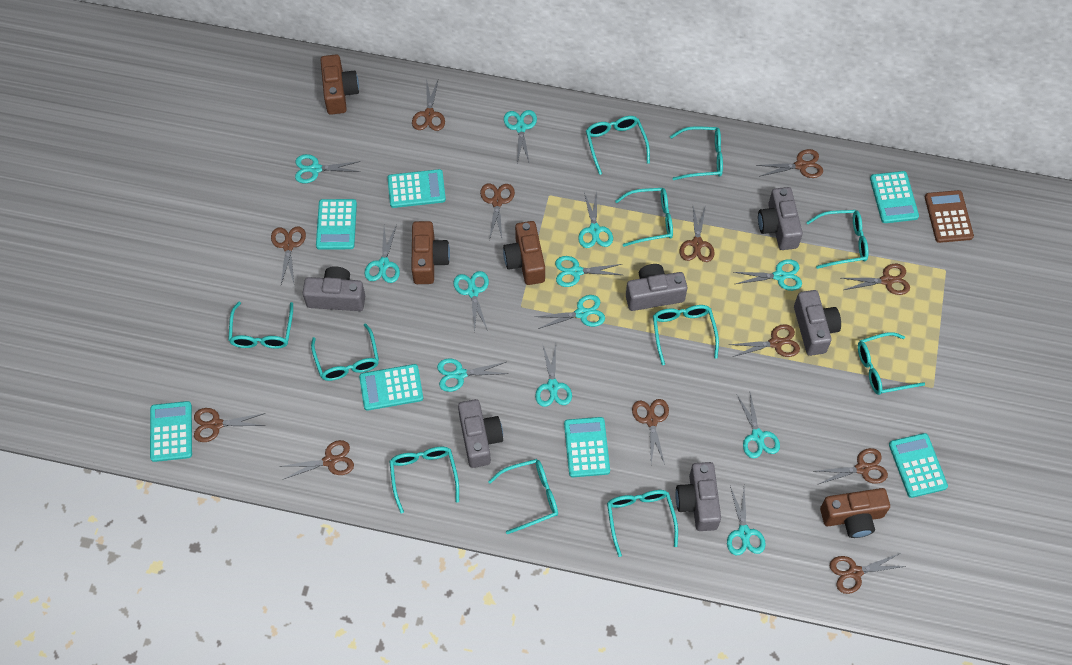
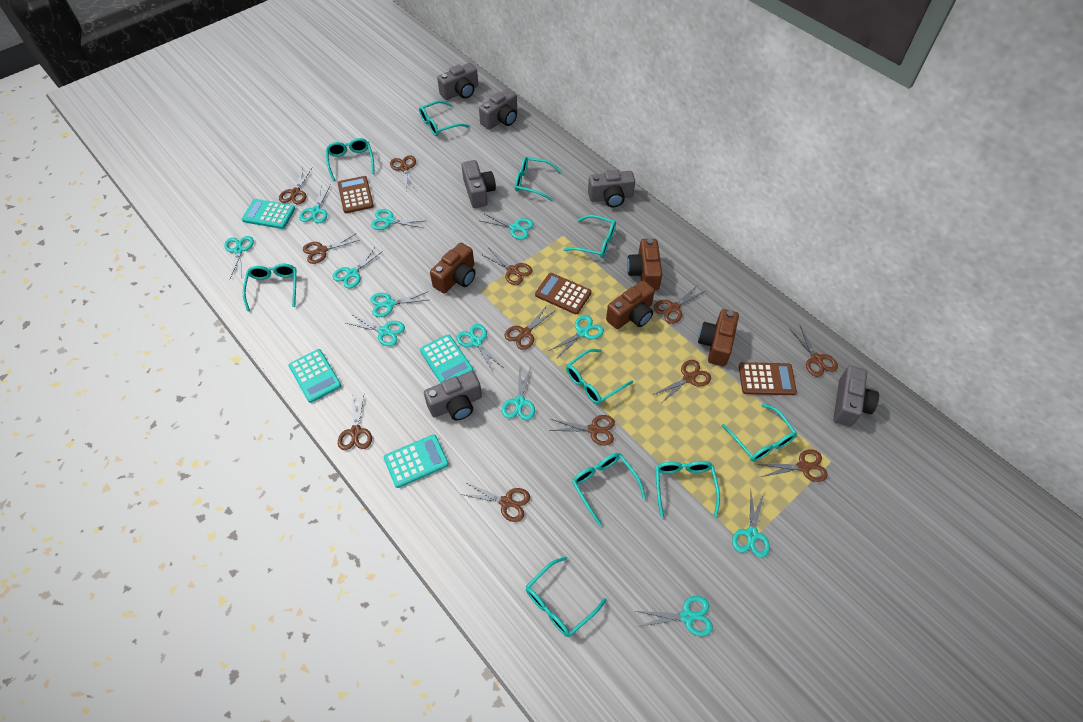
brown calculator: [925,190,974,243] = 1 -> [338,176,374,213] [535,273,592,314] [739,362,797,395] = 3
turquoise calculator: [150,401,192,462] [316,199,357,250] [359,364,423,411] [387,169,446,208] [564,417,610,477] [870,171,919,223] [889,433,948,498] = 7 -> [242,199,295,229] [288,349,342,403] [384,434,449,488] [420,334,473,383] = 4
turquoise glasses: [228,302,293,349] [311,323,379,381] [389,447,459,514] [488,459,558,534] [586,116,650,175] [607,490,678,557] [615,188,673,247] [653,305,719,365] [670,127,723,180] [806,210,869,269] [858,332,925,395] = 11 -> [243,264,297,311] [326,138,375,181] [419,101,469,136] [515,157,562,201] [526,557,607,637] [563,215,616,258] [566,349,633,404] [572,453,646,526] [655,461,720,518] [721,404,797,462] = 10

